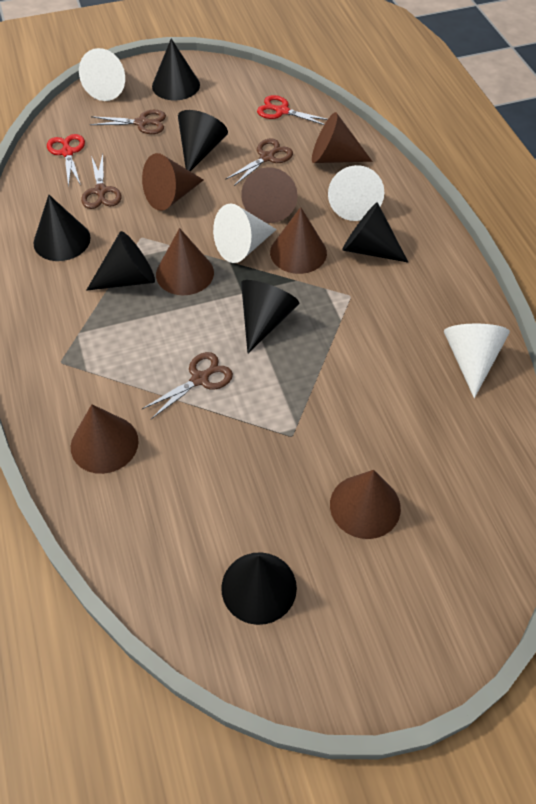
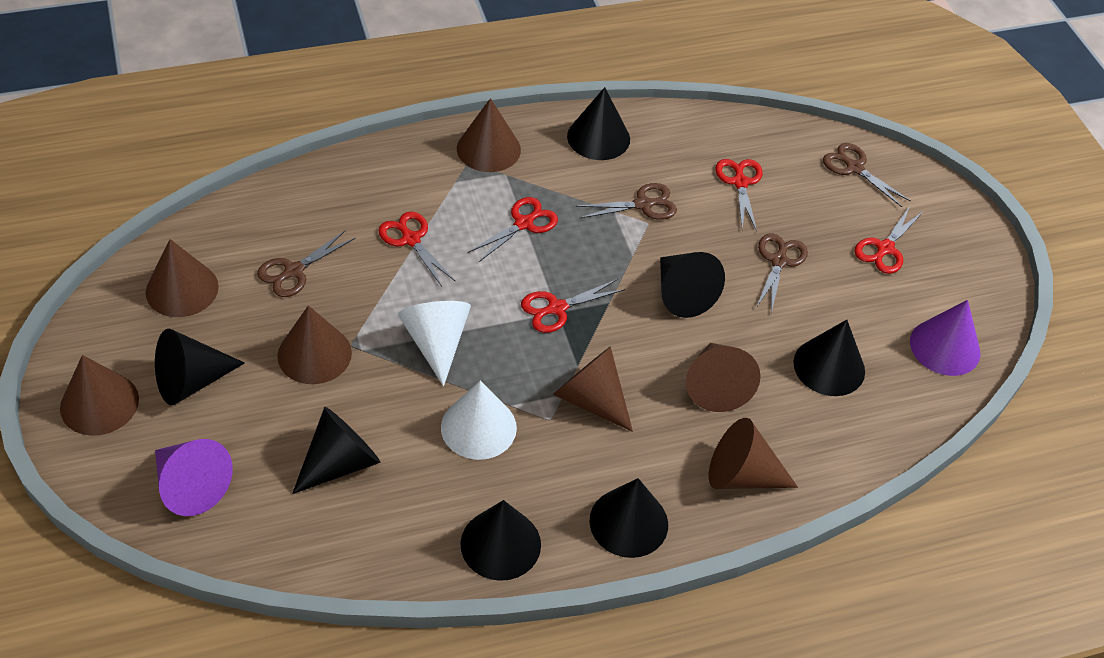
purple cone: none = 0 -> [155,439,233,516] [910,300,980,376] = 2
red scissors: [47,134,85,187] [257,95,328,125] = 2 -> [378,211,456,287] [468,197,558,263] [521,279,625,333] [715,159,763,231] [854,206,924,274] = 5
white cone: [79,48,125,101] [213,203,277,263] [328,165,384,221] [444,324,510,398] = 4 -> [398,301,471,386] [441,380,517,460] = 2

